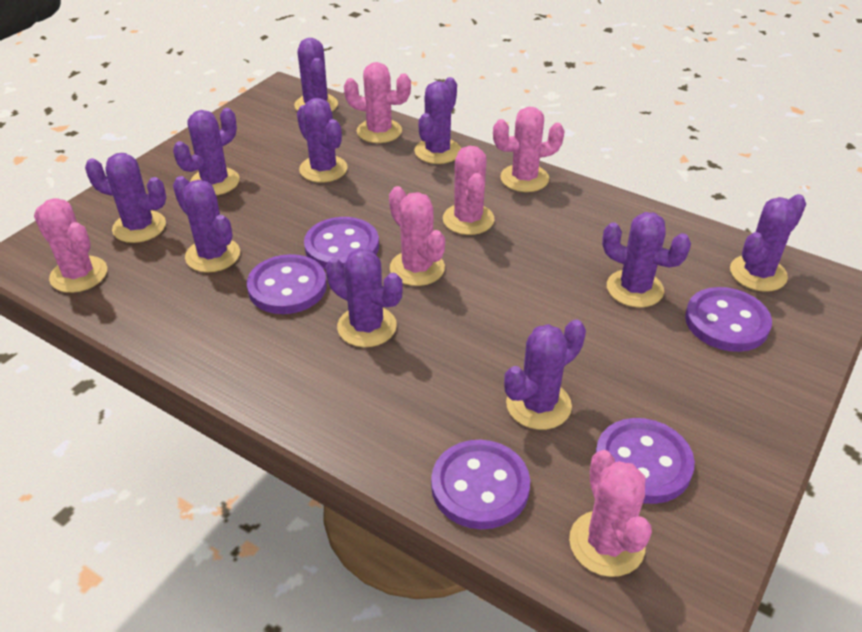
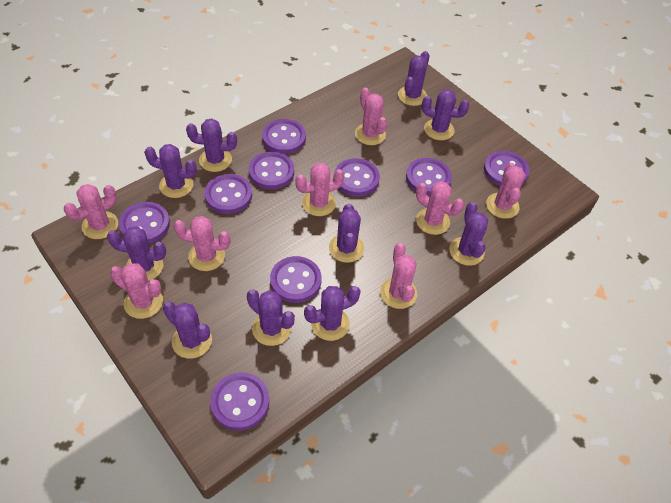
pink cactus: [34,198,107,293] [344,62,411,143] [389,186,445,286] [443,146,494,235] [493,107,565,192] [569,450,652,577] = 6 -> [64,184,118,239] [110,263,163,319] [174,216,230,271] [295,163,344,216] [355,88,387,145] [380,243,417,309] [416,181,464,235] [486,163,525,219] = 8
purple button: [247,254,327,314] [304,217,379,269] [431,440,530,529] [596,418,695,504] [685,287,772,352] = 5 -> [119,202,170,243] [204,174,252,214] [210,373,269,431] [249,152,294,190] [262,119,306,154] [270,256,322,303] [335,158,380,196] [406,158,452,196] [484,151,530,186] = 9

